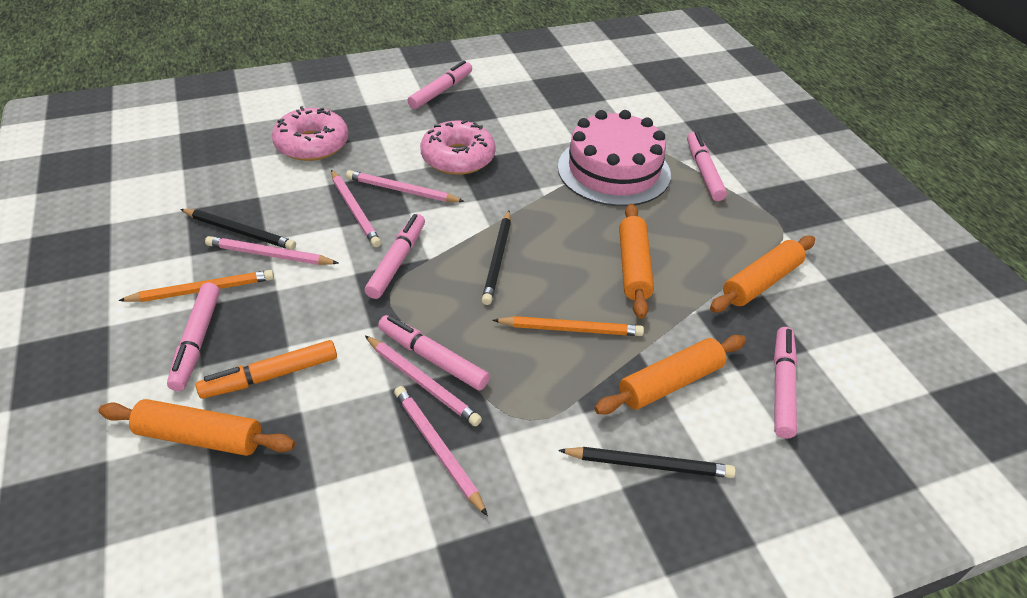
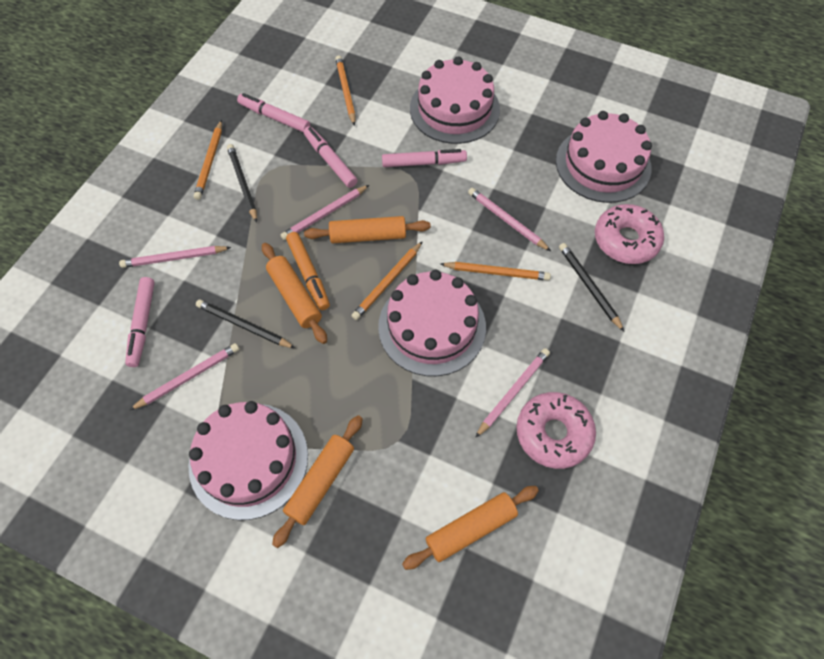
orange pencil: [118,270,274,302] [493,316,644,336] = 2 -> [194,120,222,200] [335,55,356,126] [351,241,423,320] [440,262,551,281] = 4
pink cake: [558,110,671,206] = 1 -> [188,401,308,520] [378,270,486,376] [410,56,500,144] [556,111,652,203] = 4
pink marker: [167,283,220,391] [365,214,425,299] [378,315,490,391] [408,60,472,109] [687,131,727,201] [774,327,797,439] = 6 -> [125,277,155,367] [237,93,310,132] [303,126,357,188] [382,149,467,167] = 4

